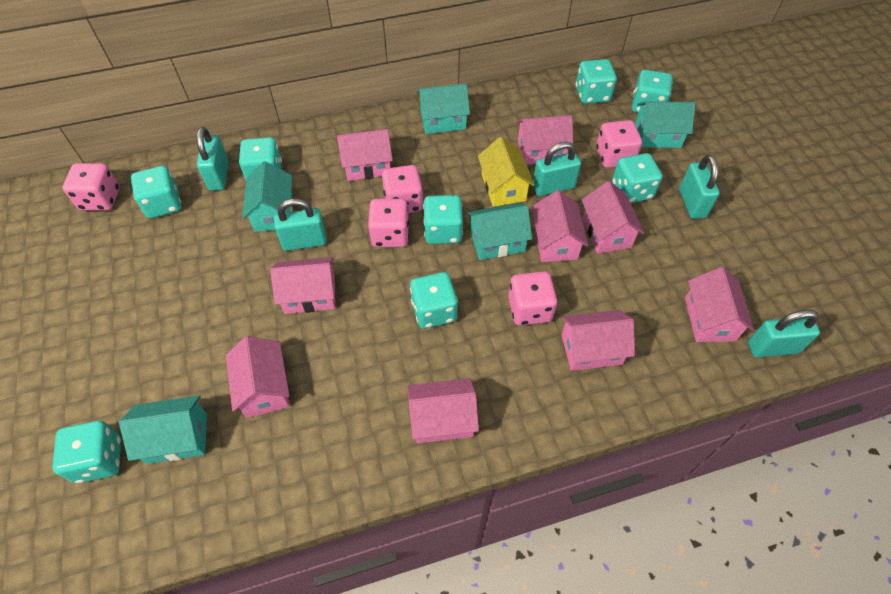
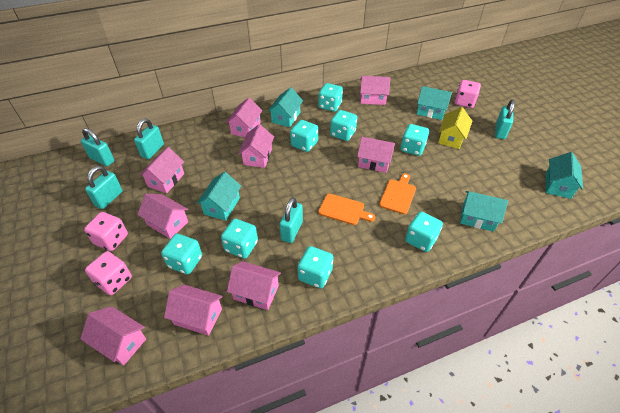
orange cutting board: none = 0 -> [318,193,375,225] [379,173,416,214] = 2
pink dice: [63,163,120,211] [368,199,409,247] [382,165,424,213] [508,271,557,326] [596,120,642,168] = 5 -> [84,212,128,251] [85,251,132,295] [455,80,481,108] = 3

